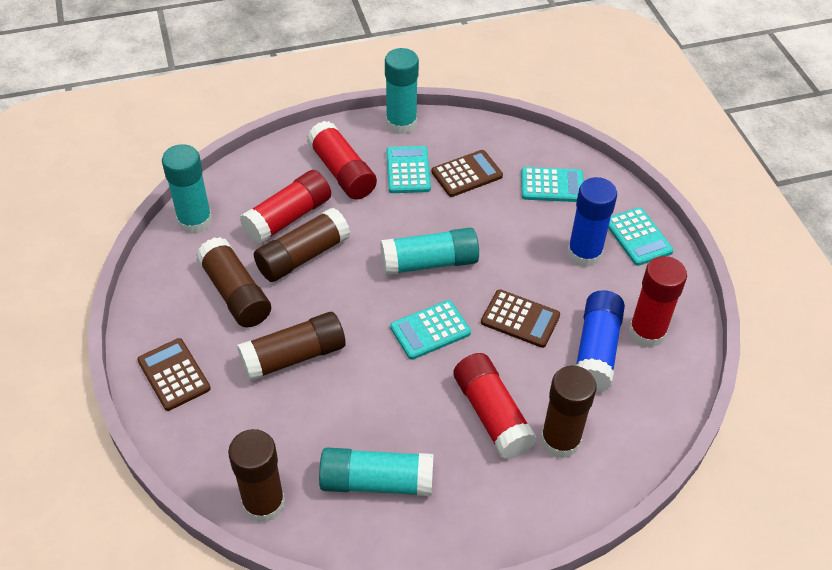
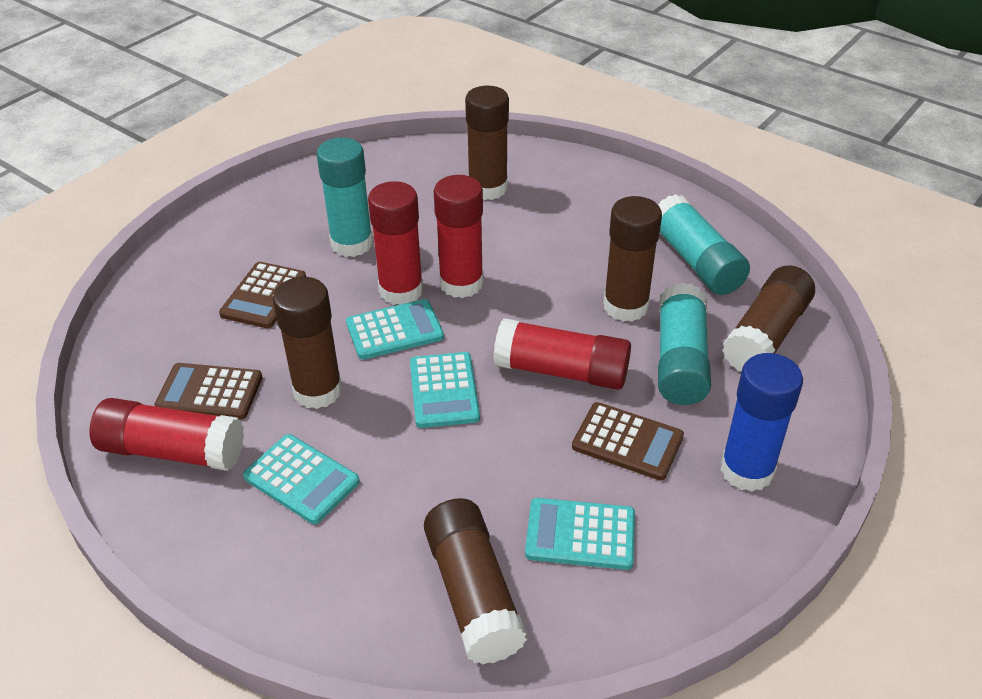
blue glue stick: [567,177,617,267] [575,290,625,392] = 2 -> [720,353,803,492] = 1
turquoise glue stick: [162,144,212,234] [319,447,433,496] [380,227,479,275] [385,48,419,134] = 4 -> [317,137,373,257] [658,194,750,295] [658,282,711,405] = 3

